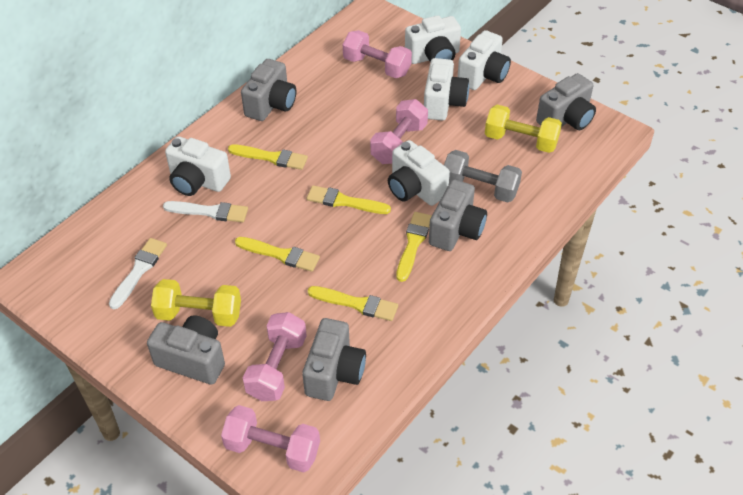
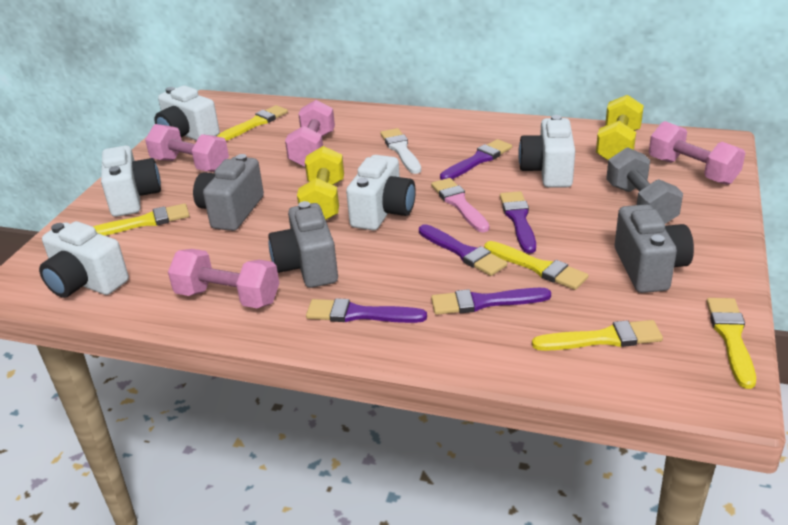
grey camera: [147,315,225,384] [241,59,296,121] [302,318,366,401] [429,179,487,251] [536,73,596,130] = 5 -> [193,154,264,231] [268,201,338,288] [615,204,694,293] = 3
pink brush: none = 0 -> [431,178,490,232] = 1
purple brush: none = 0 -> [306,298,427,323] [419,224,507,276] [431,288,551,315] [440,139,512,180] [500,191,536,253] = 5
white brush: [109,238,167,309] [163,201,248,222] = 2 -> [380,128,421,174] = 1

